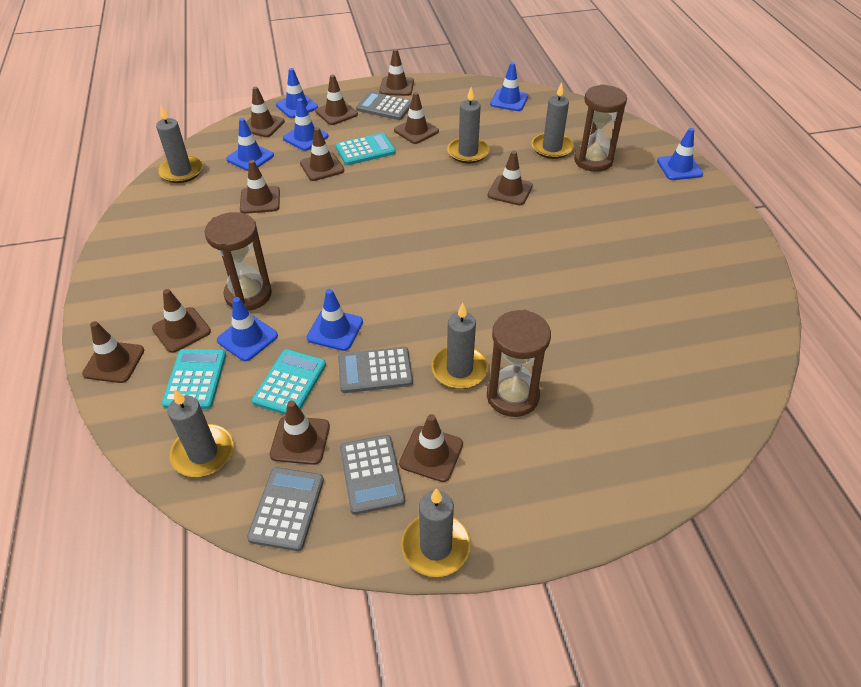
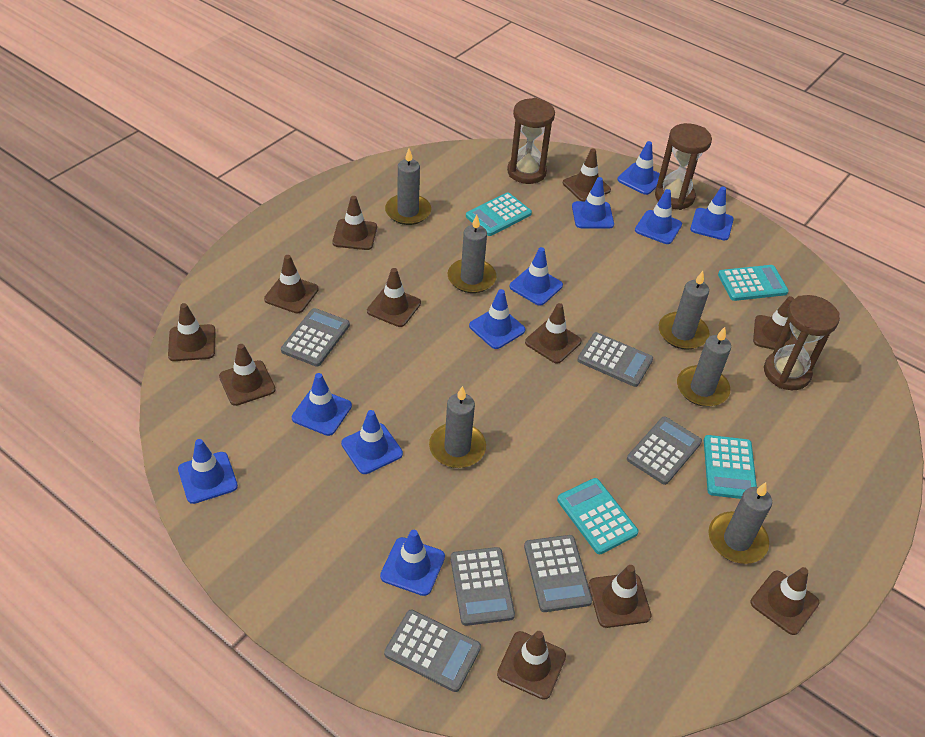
blue traffic cone: [217,297,278,361] [226,118,274,171] [276,68,318,118] [283,98,328,151] [307,289,363,351] [490,62,528,111] [657,128,703,180] = 7 -> [178,439,238,504] [292,373,352,436] [341,410,403,474] [380,530,445,596] [469,289,525,349] [509,247,563,306] [572,177,614,229] [617,141,660,195] [635,189,682,244] [690,186,734,240] = 10
grey calculator: [247,467,324,551] [338,347,413,393] [340,435,405,515] [356,92,411,120] = 4 -> [281,308,350,367] [384,610,481,692] [450,547,515,626] [524,535,592,612] [578,332,653,387] [627,417,702,485] = 6
turquoise calculator: [162,349,226,409] [252,349,326,415] [336,133,396,165] = 3 -> [466,192,532,236] [557,478,639,554] [704,435,757,499] [718,265,789,301] = 4

